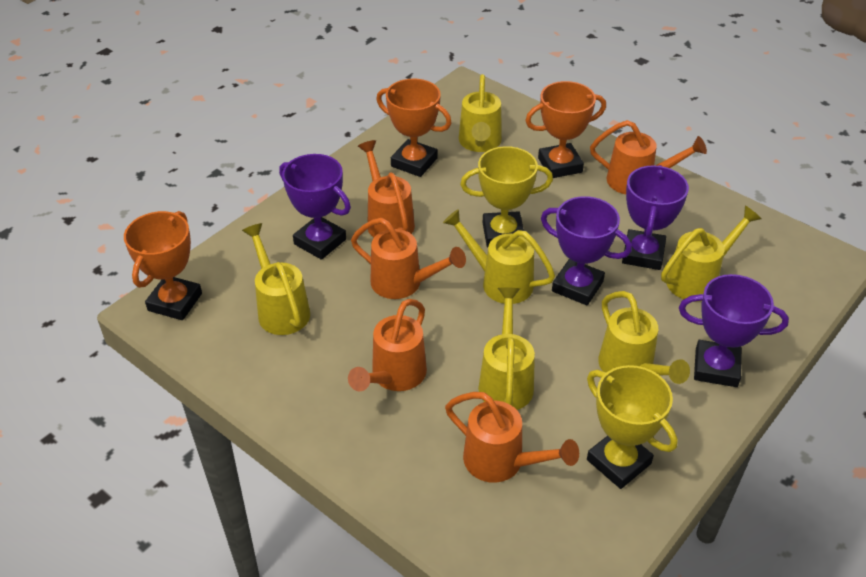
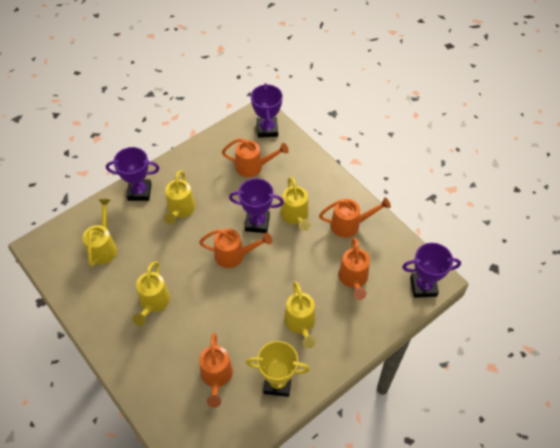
orange trophy: [124,211,202,320] [376,79,452,177] [525,81,606,178] = 3 -> none = 0
yellow trophy: [460,146,553,248] [587,365,678,489] = 2 -> [246,341,310,397] = 1
yellow watering can: [242,223,310,335] [443,209,555,304] [459,74,502,152] [478,287,535,410] [598,291,690,384] [661,206,761,299] = 6 -> [82,199,117,266] [132,261,170,326] [164,170,195,224] [281,177,311,231] [284,281,316,349] = 5

